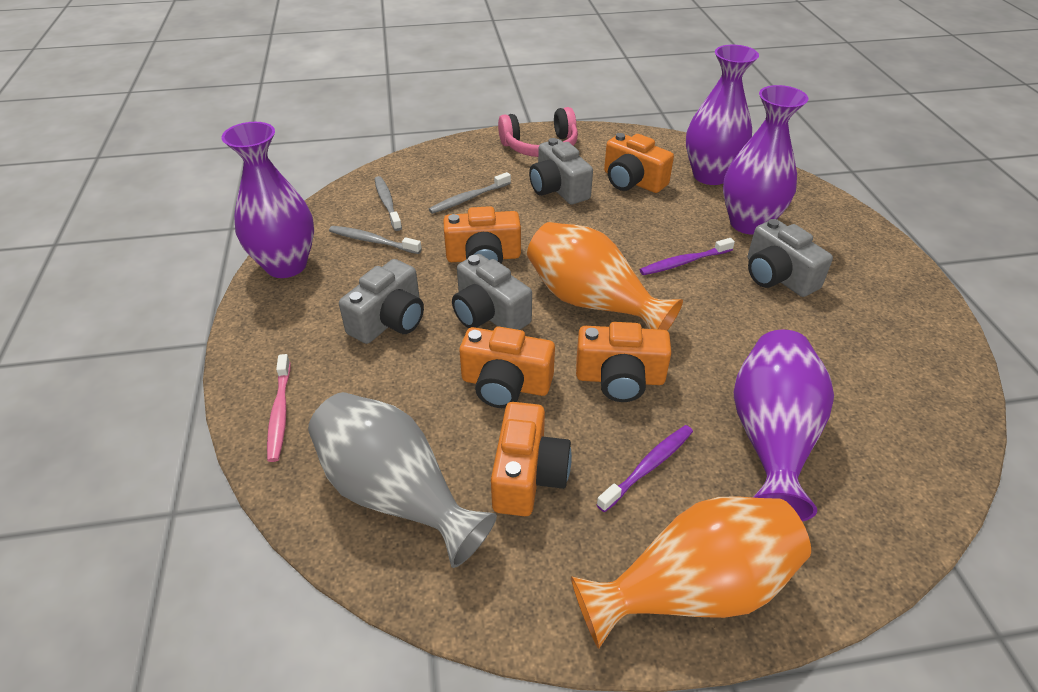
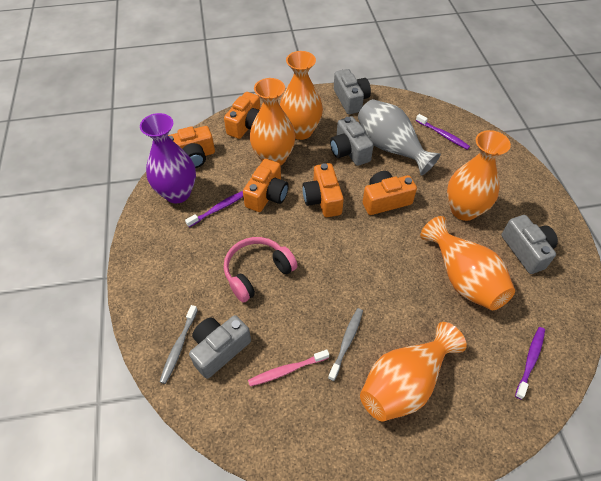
grey toothbrush: [329,226,422,254] [375,176,402,231] [429,172,511,214] = 3 -> [160,305,198,384] [328,308,363,381] = 2
orange vase: [527,222,683,331] [571,496,811,649] = 2 -> [250,78,295,165] [280,51,323,140] [360,322,467,422] [420,216,515,310] [447,130,511,221] = 5
purple toothbrush: [596,425,693,512] [640,238,735,275] = 2 -> [185,191,243,227] [416,114,470,150] [515,327,545,400] = 3
purple vase: [221,122,314,278] [686,44,759,185] [723,85,808,235] [734,330,834,522] = 4 -> [140,113,196,203] = 1

